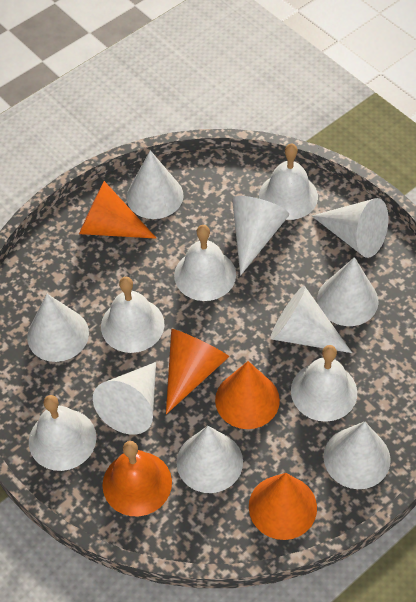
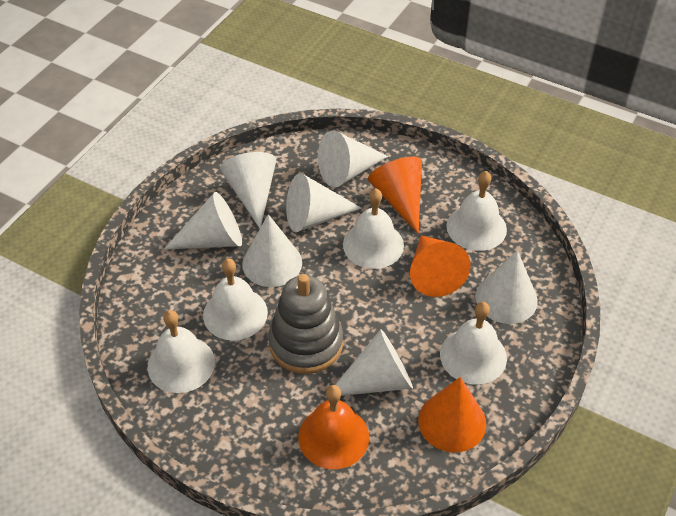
grey stacking toy: none = 0 -> [269,274,343,374] = 1
orange cone: [79,181,157,239] [166,329,229,414] [215,361,280,429] [249,473,317,540] = 4 -> [368,157,422,234] [410,235,470,297] [418,377,486,452] = 3
white cone: [27,294,89,362] [93,362,156,435] [127,150,184,219] [176,426,243,493] [232,196,289,276] [270,286,352,353] [312,198,388,258] [317,257,379,326] [323,422,391,489] = 9 -> [164,192,242,250] [220,152,276,229] [242,214,302,287] [286,173,362,232] [318,130,389,187] [325,329,413,397] [476,250,538,324] = 7

